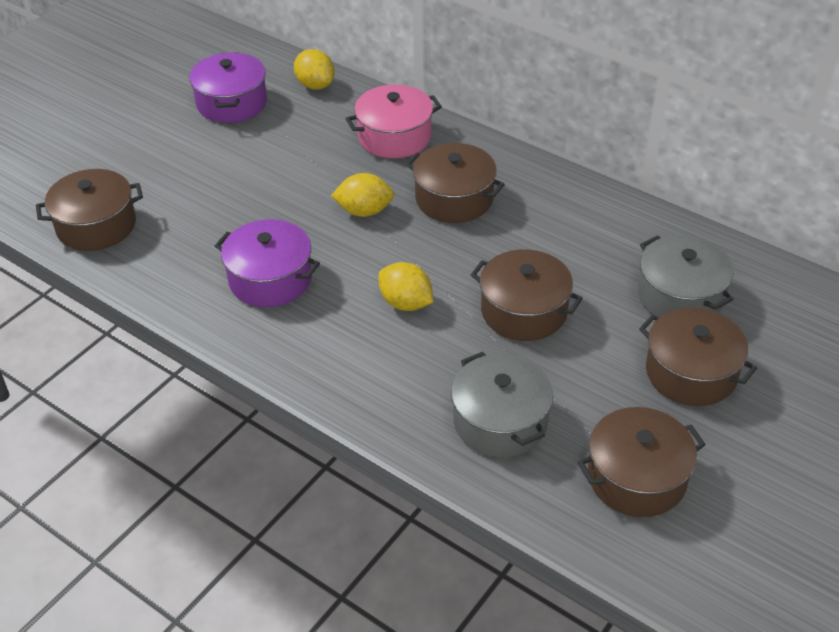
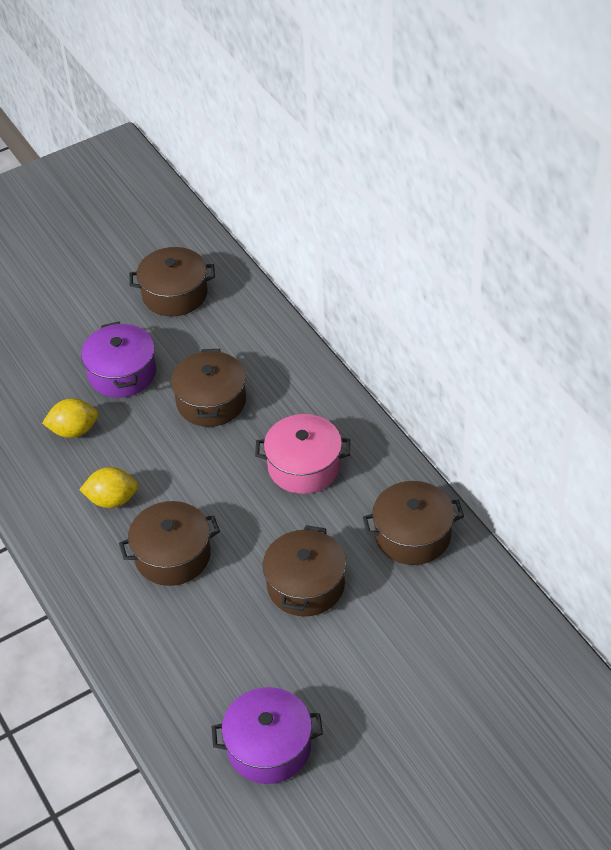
grey pot: [451,352,553,457] [638,235,734,317] = 2 -> none = 0
yellow lemon: [294,49,335,90] [331,173,394,217] [378,262,433,311] = 3 -> [42,398,99,438] [79,467,139,508] = 2

